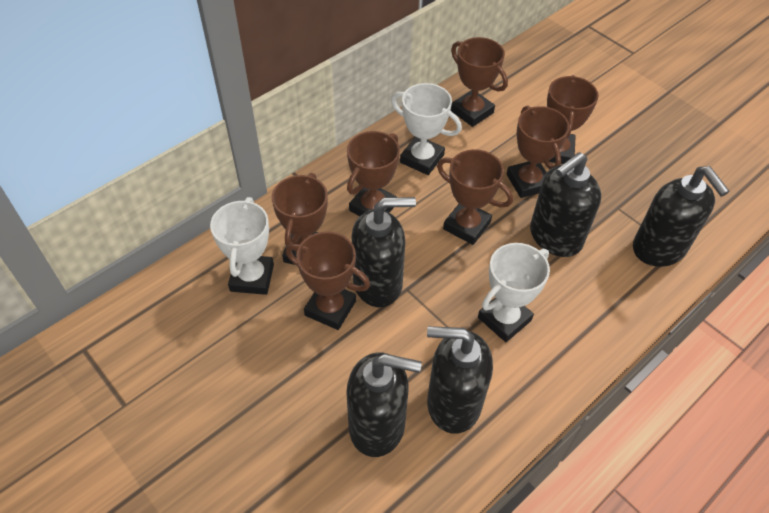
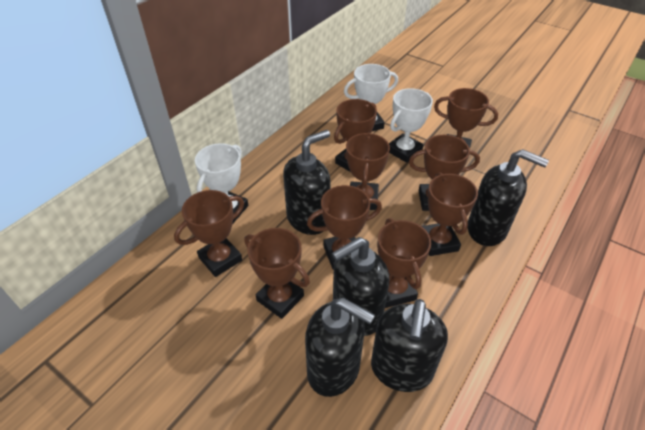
brown trophy: [272,173,328,265] [286,231,370,330] [347,131,400,216] [437,149,513,245] [451,37,508,127] [507,106,570,198] [547,75,599,164] = 7 -> [174,190,244,277] [244,228,310,319] [307,185,382,270] [334,99,377,172] [346,132,390,210] [378,218,431,308] [409,135,480,211] [422,172,478,256] [434,88,498,148] = 9

